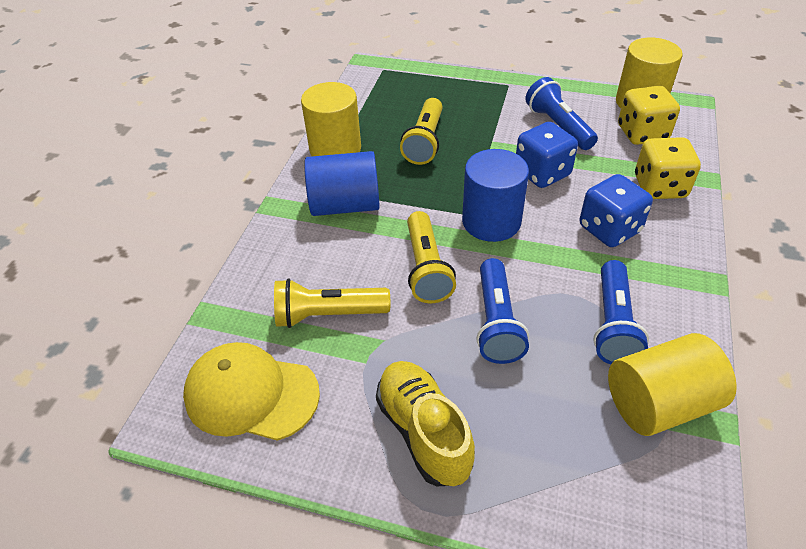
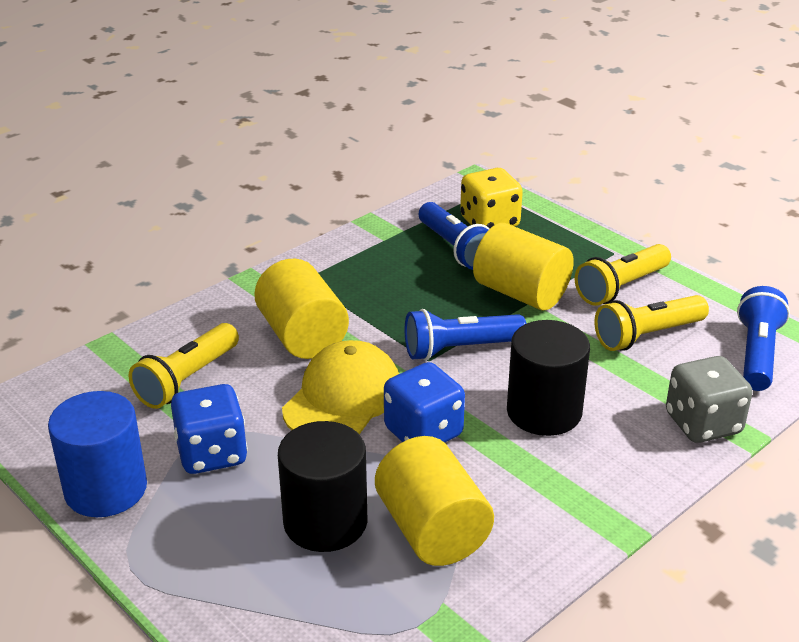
black cylinder: none = 0 -> [278,421,368,552] [507,320,590,436] = 2
blue cylinder: [304,151,380,216] [462,149,529,242] = 2 -> [48,391,147,517] = 1
grey dice: none = 0 -> [666,356,753,443] = 1
yellow dice: [618,86,680,145] [635,137,701,199] = 2 -> [460,168,523,229] = 1
yellow shoe: [376,361,475,486] = 1 -> none = 0

